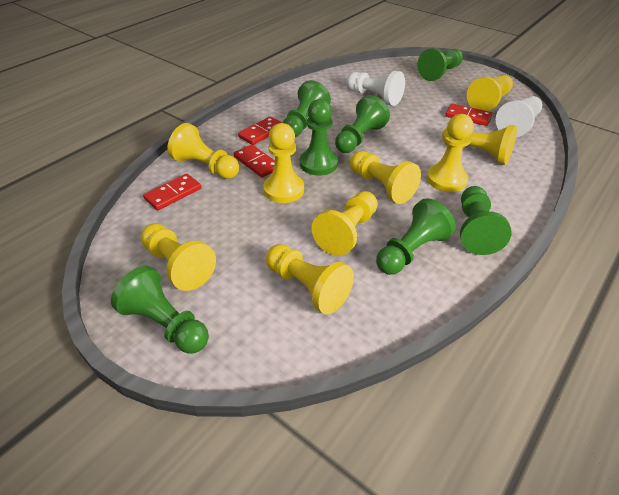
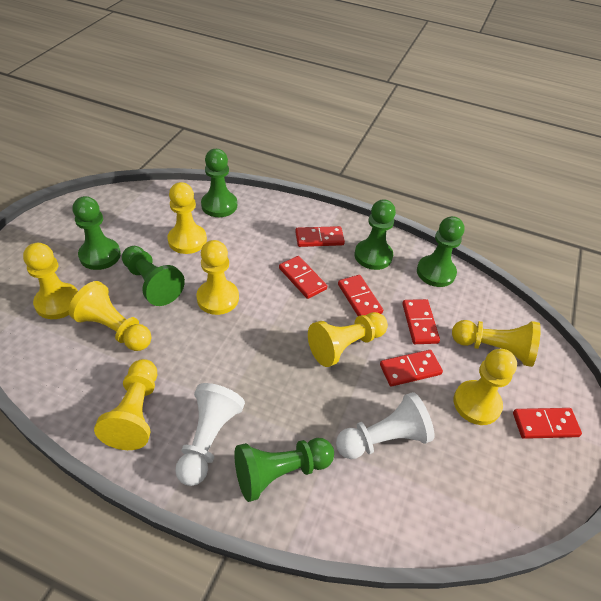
green pawn: [111,265,209,353] [283,80,331,137] [300,99,338,176] [335,95,390,153] [376,198,456,275] [417,48,463,81] [460,186,512,255] = 7 -> [73,196,121,270] [122,246,185,306] [201,149,237,217] [234,438,334,502] [355,199,396,270] [417,216,464,287] = 6
red domino: [143,174,201,211] [234,144,275,178] [238,117,282,145] [445,103,492,126] = 4 -> [279,256,327,299] [295,226,345,247] [338,275,383,316] [380,350,443,387] [402,299,440,344] [513,408,582,439] = 6
yellow pawn: [141,223,216,291] [167,123,239,179] [263,123,304,203] [266,244,354,314] [312,191,378,256] [350,151,421,204] [427,114,474,192] [442,125,517,165] [467,75,513,111] = 9 -> [23,243,78,319] [69,281,151,351] [94,359,157,450] [167,182,207,254] [196,240,239,315] [308,312,388,367] [452,320,541,367] [454,349,517,425] = 8

